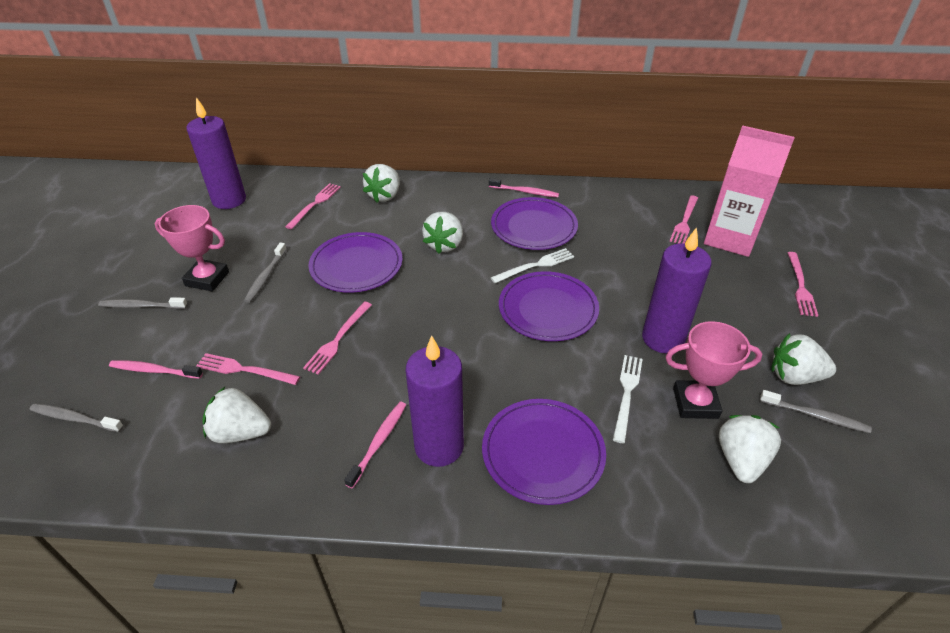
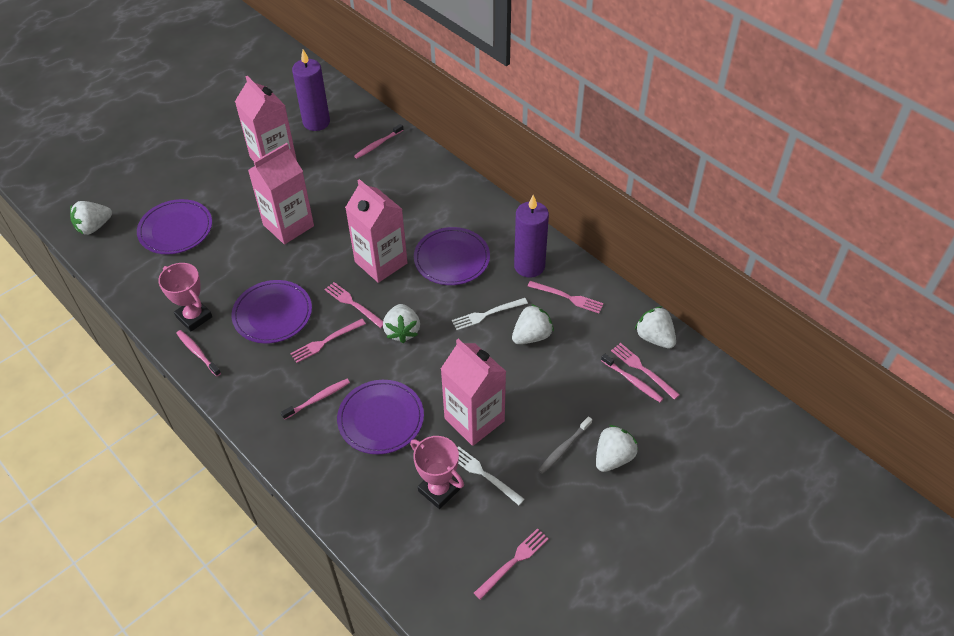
grey toothbrush: [30,404,124,432] [98,297,188,309] [244,243,287,303] [760,390,872,433] = 4 -> [538,416,592,474] = 1
pink carton: [704,125,795,257] = 1 -> [235,76,297,161] [248,143,314,244] [345,179,408,283] [441,339,506,446] = 4
pink toothbrush: [109,360,203,379] [344,402,406,489] [489,178,559,197] = 3 -> [176,330,221,376] [281,379,350,420] [354,124,403,159] [601,354,663,402] = 4
purple candle: [186,97,246,209] [406,336,464,467] [642,227,712,354] = 3 -> [292,49,330,131] [514,195,549,278] = 2

